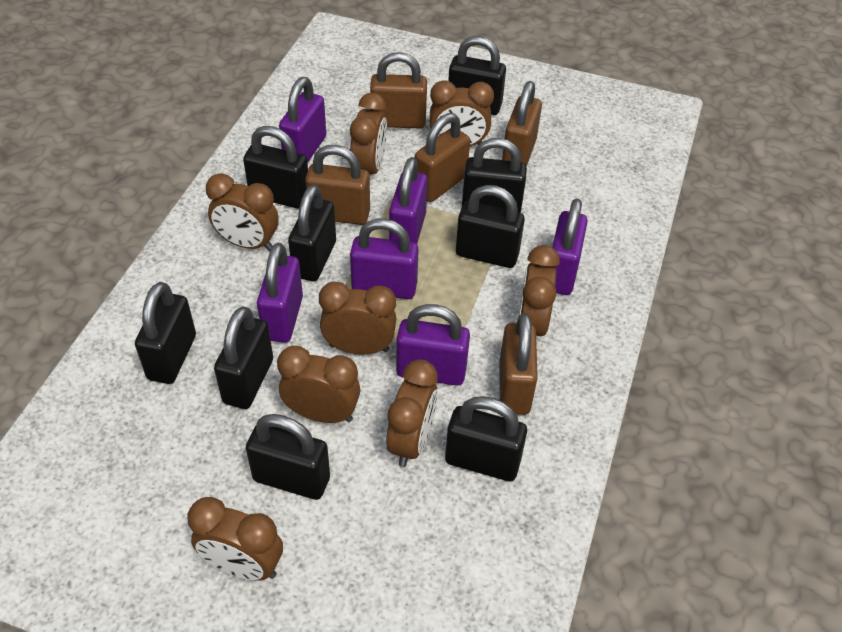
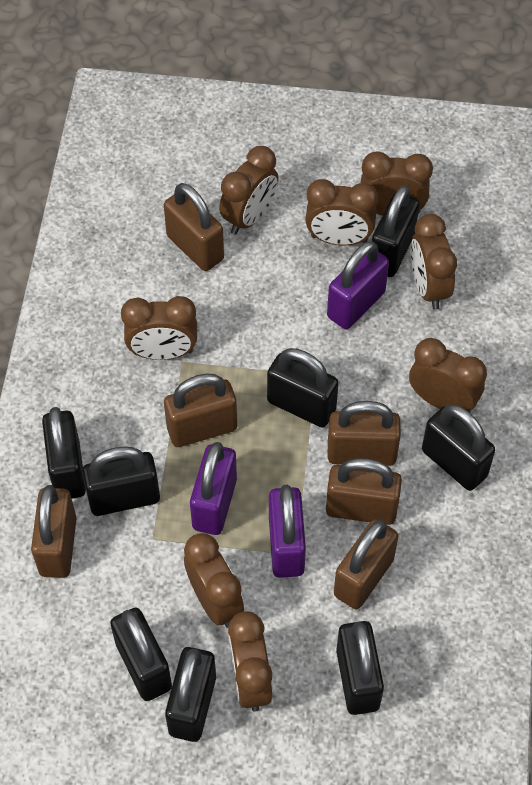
black padlock: [135,282,196,384] [214,306,273,409] [243,126,308,209] [246,414,330,500] [288,185,336,281] [445,396,527,481] [448,36,506,115] [456,185,525,268] [462,138,527,213] = 9 -> [42,407,86,499] [82,446,160,516] [110,608,172,701] [165,647,216,742] [267,348,339,428] [336,621,384,715] [372,185,420,277] [422,405,495,491] = 8
brown padlock: [305,145,370,225] [370,52,427,128] [415,113,470,202] [500,313,538,415] [502,81,542,167] = 5 -> [31,485,77,578] [164,183,224,271] [164,373,237,447] [326,458,402,525] [328,401,401,466] [334,519,398,609] = 6
purple padlock: [257,243,303,343] [279,77,326,163] [350,218,419,299] [389,157,428,244] [396,304,470,386] [552,199,588,295] = 6 -> [190,442,237,535] [269,485,306,578] [327,241,389,329] = 3

